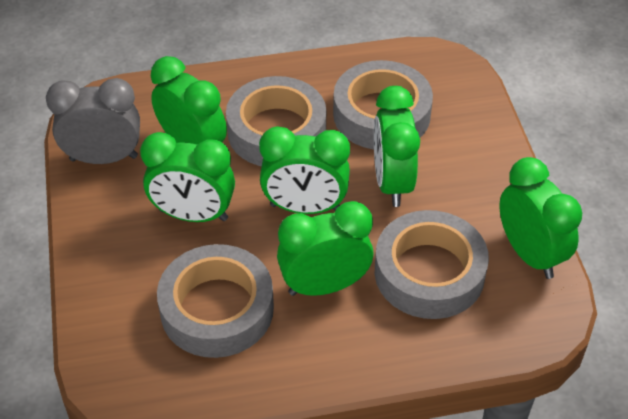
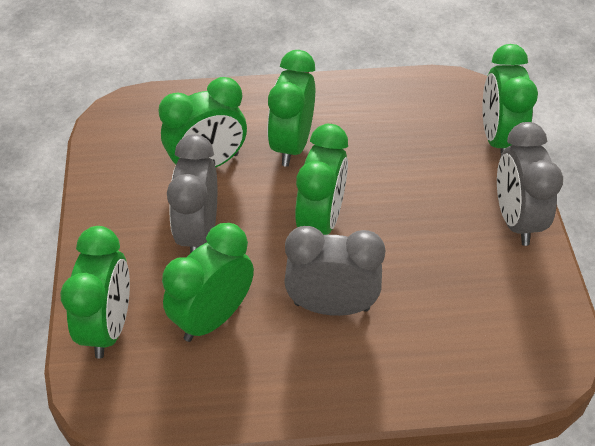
grey clock: [46,78,140,164] = 1 -> [167,134,217,253] [284,226,385,316] [497,122,563,246] = 3
grey tape: [157,244,274,358] [226,76,326,166] [333,60,433,150] [375,210,489,319] = 4 -> none = 0

